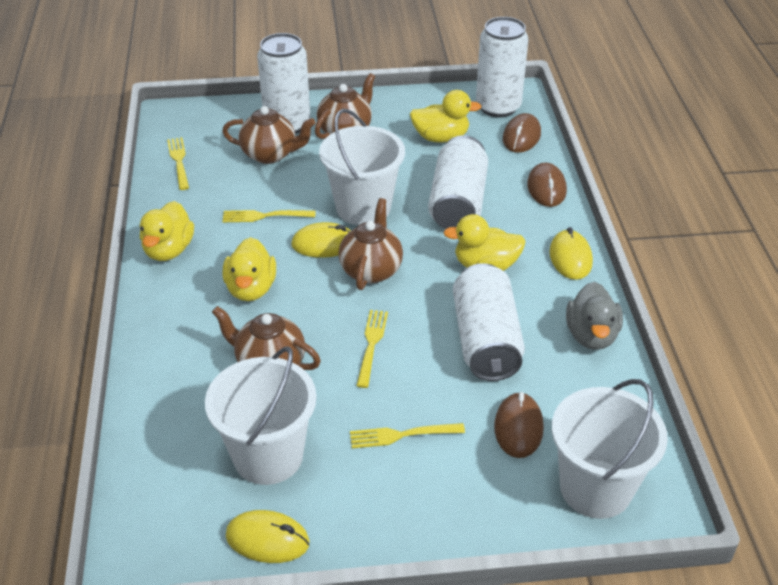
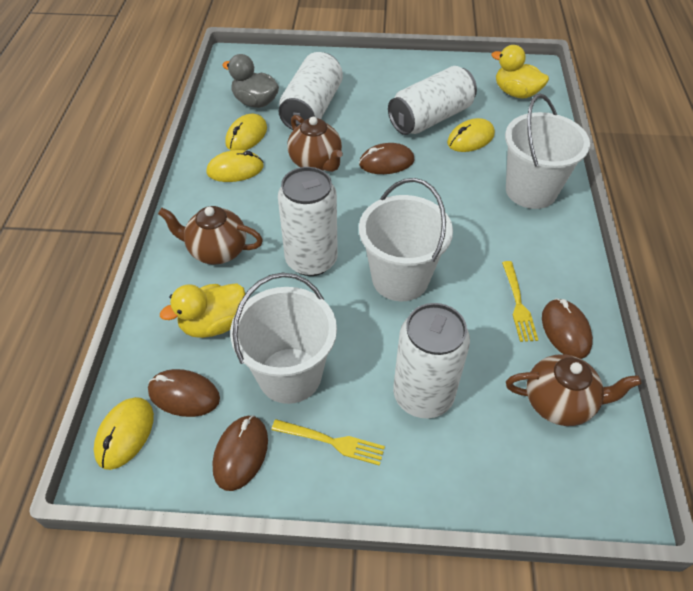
brown mouse: [494,392,544,458] [503,113,541,153] [527,162,567,207] = 3 -> [148,369,220,417] [212,415,268,491] [359,143,415,174] [542,298,593,359] = 4
brown teapot: [212,306,321,370] [222,106,316,164] [315,73,375,139] [338,198,403,290] = 4 -> [158,206,263,265] [287,115,343,172] [506,354,641,426] = 3
yellow duck: [140,201,194,261] [223,237,276,301] [410,90,482,143] [443,214,526,271] = 4 -> [160,283,245,338] [491,45,549,98] = 2
yellow fork: [167,137,189,190] [222,210,315,222] [350,423,465,448] [356,310,388,388] = 4 -> [271,419,385,466] [502,261,538,342] = 2
yellow mouse: [226,510,310,563] [291,222,351,258] [549,227,593,280] = 3 -> [94,397,154,470] [206,150,264,182] [225,114,267,151] [447,118,495,152] = 4

